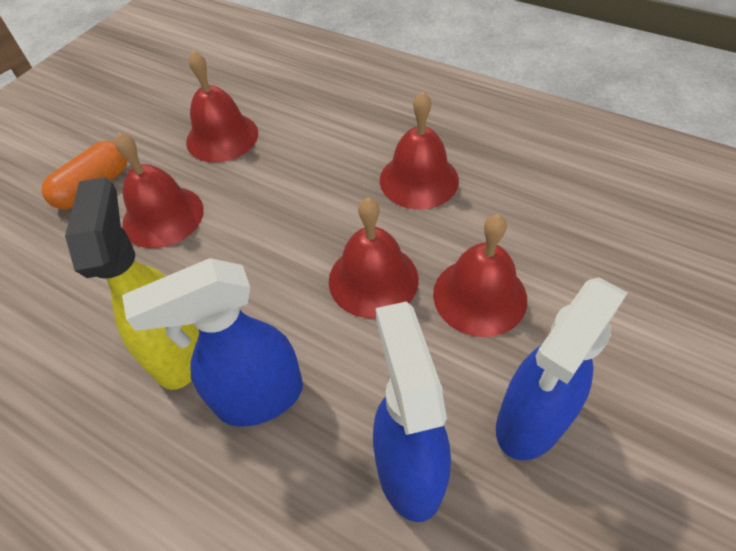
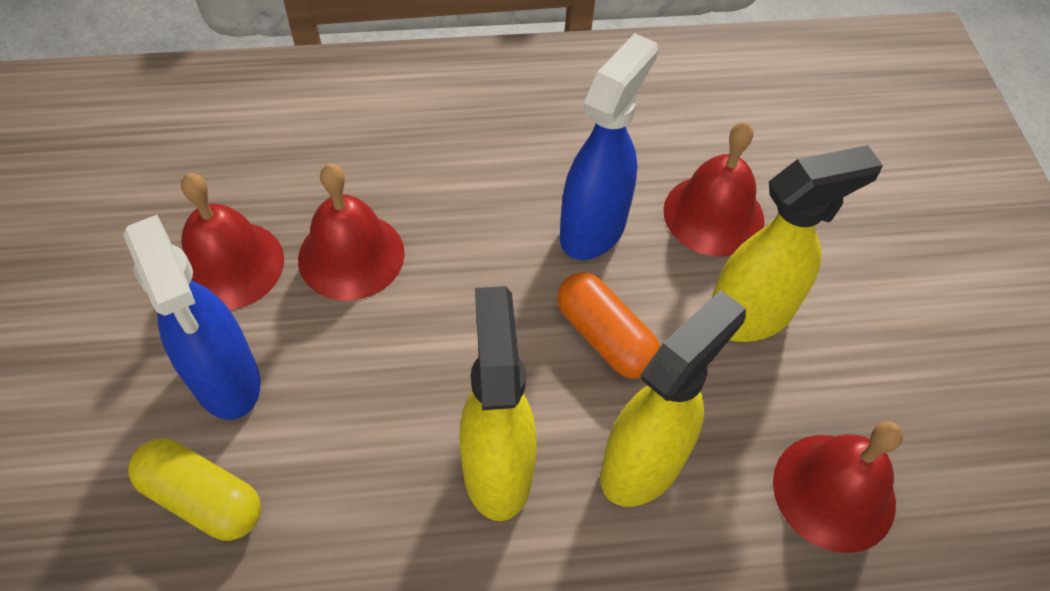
blue spray bottle: [122,258,303,426] [373,301,451,522] [496,277,628,460] = 3 -> [123,215,260,419] [560,33,658,260] = 2
red bell: [115,133,204,248] [186,50,258,163] [329,198,419,318] [380,91,459,209] [433,214,527,337] = 5 -> [181,173,284,310] [298,164,405,301] [663,122,764,257] [773,421,903,553] = 4
yellow capsule: none = 0 -> [129,439,261,541] = 1
yellow spray bottle: [65,177,199,390] = 1 -> [459,286,537,521] [600,290,746,507] [712,145,883,342] = 3

